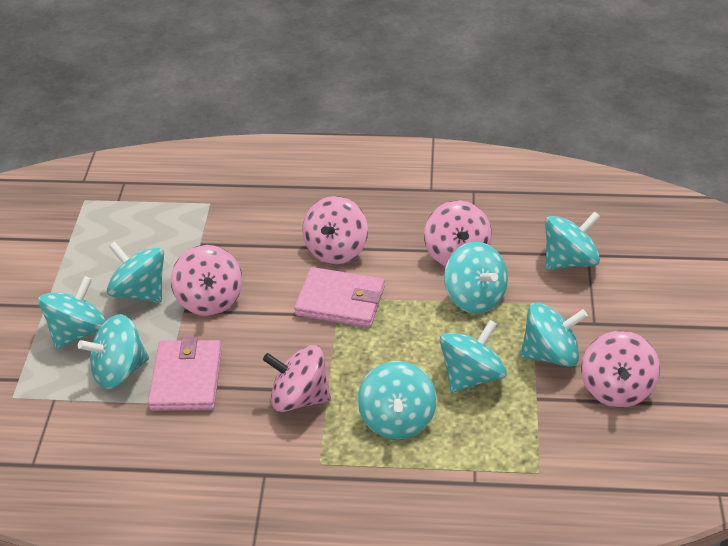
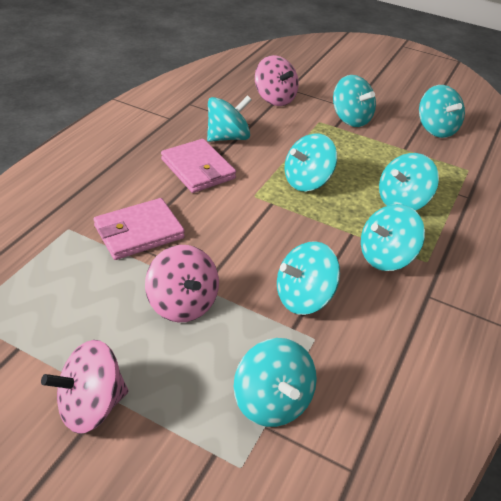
pink spinning top: [171,245,242,316] [263,345,331,412] [302,196,368,265] [424,201,492,267] [581,331,660,408] = 5 -> [41,340,128,434] [145,245,219,322] [255,55,299,106] = 3

